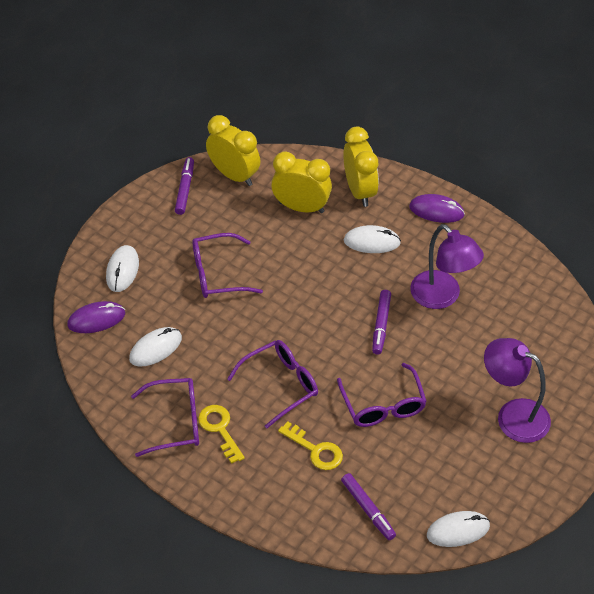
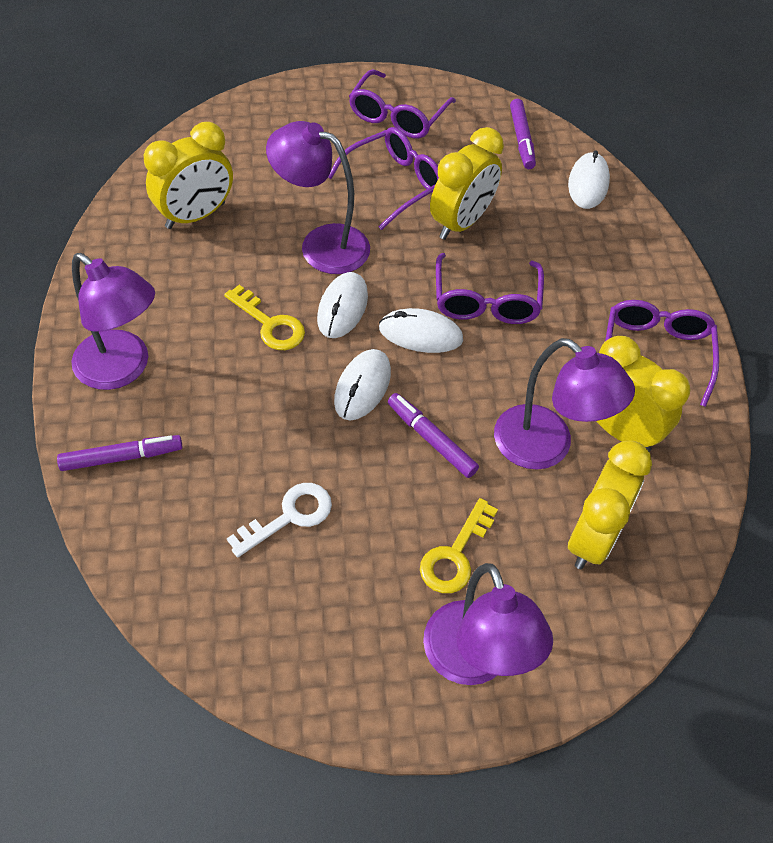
purple lamp: [410,224,484,309] [484,338,551,443] = 2 -> [71,253,155,390] [266,121,370,274] [423,563,553,685] [494,338,635,470] = 4
purple mouse: [67,301,125,333] [409,194,465,223] = 2 -> none = 0
white key: none = 0 -> [227,483,332,557] = 1
yellow clock: [206,115,261,186] [271,151,332,213] [343,127,379,207] = 3 -> [144,122,233,229] [430,127,504,240] [568,441,652,569] [597,336,691,452] = 4

